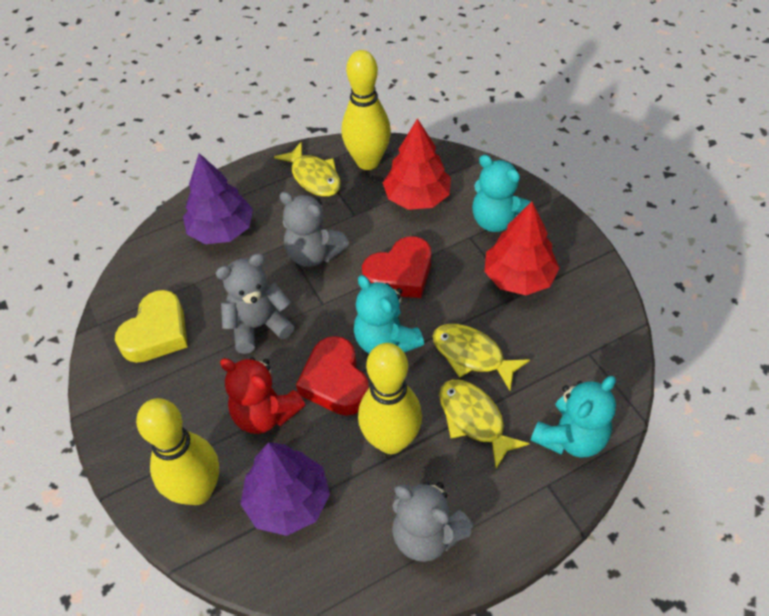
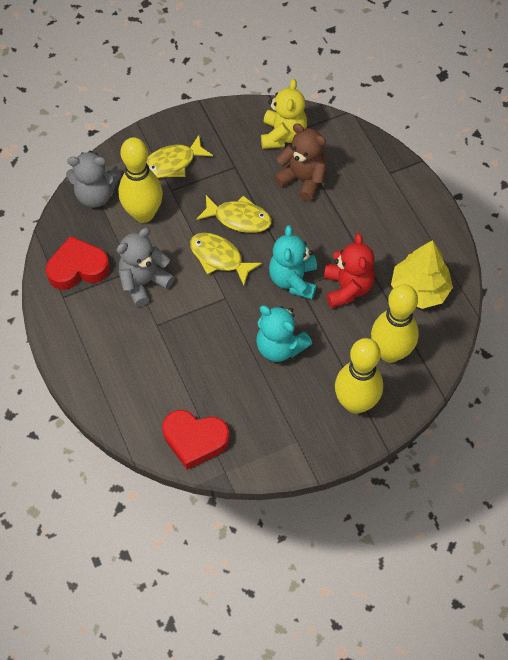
brown teddy bear: none = 0 -> [274,123,326,201] = 1
grey teddy bear: [216,253,294,354] [279,192,349,267] [392,482,473,562] = 3 -> [66,151,121,208] [117,228,175,306] = 2
purple tree: [183,153,253,244] [240,442,330,536] = 2 -> none = 0
red tree: [383,118,451,210] [484,201,560,295] = 2 -> none = 0
turquoise teddy bear: [354,275,424,354] [472,155,531,232] [531,376,616,458] = 3 -> [256,306,312,362] [269,225,317,299] = 2
yellow heart: [115,290,188,363] = 1 -> none = 0
yellow teddy bear: none = 0 -> [261,79,307,149] = 1
yellow tree: none = 0 -> [391,240,453,309] = 1

